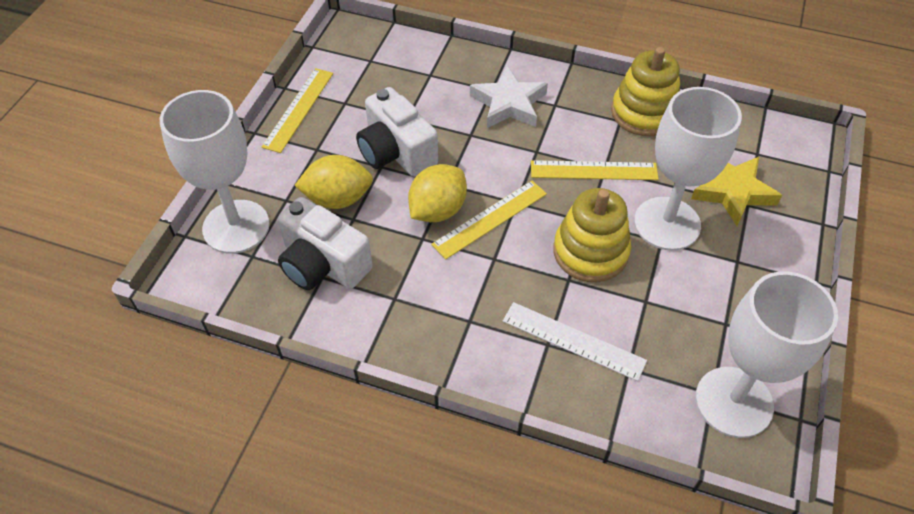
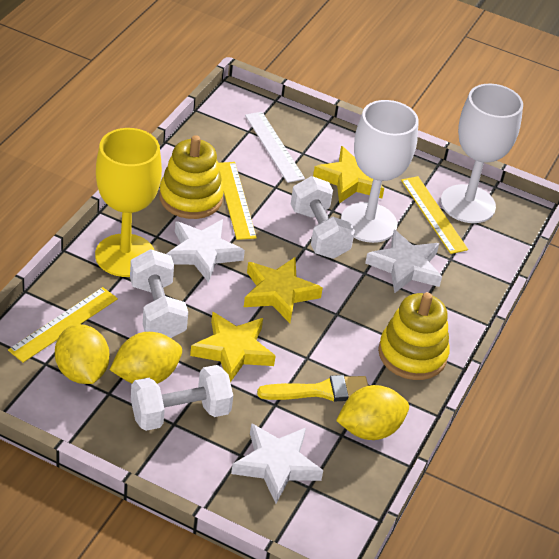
white camera: [278,197,373,290] [356,87,438,177] = 2 -> none = 0
white dumbbell: none = 0 -> [130,249,188,338] [131,365,233,431] [291,176,355,259] = 3
white goblet: [160,90,270,254] [634,87,742,251] [696,271,838,438] = 3 -> [341,100,419,243] [441,84,523,223] = 2
white star: [470,66,548,128] = 1 -> [167,219,245,283] [231,423,323,503] [365,229,442,293] = 3
yellow brush: none = 0 -> [257,375,368,401] = 1
yellow goblet: none = 0 -> [95,128,162,277] = 1
yellow lemon: [294,155,373,209] [408,164,467,222] = 2 -> [55,324,109,384] [110,332,182,384] [336,385,409,440] = 3
yellow star: [691,157,782,226] = 1 -> [190,312,276,382] [244,257,323,323] [313,146,384,203] = 3

